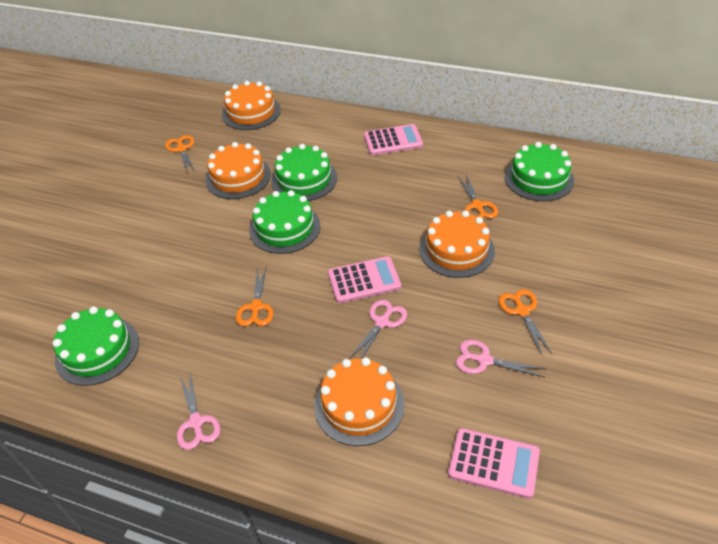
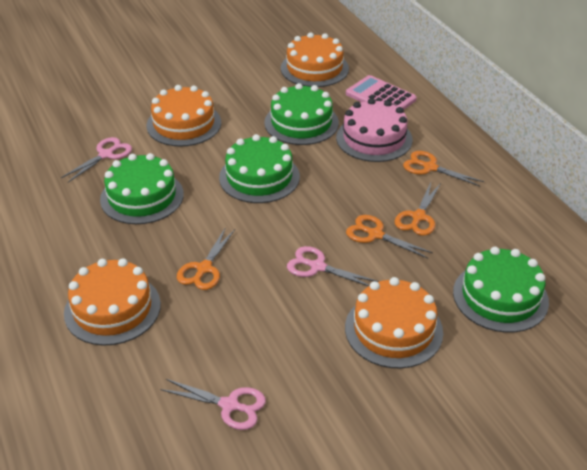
pink cake: none = 0 -> [336,98,413,162] = 1
pink calculator: [328,256,401,303] [364,124,423,155] [448,428,540,499] = 3 -> [346,75,417,109] = 1

